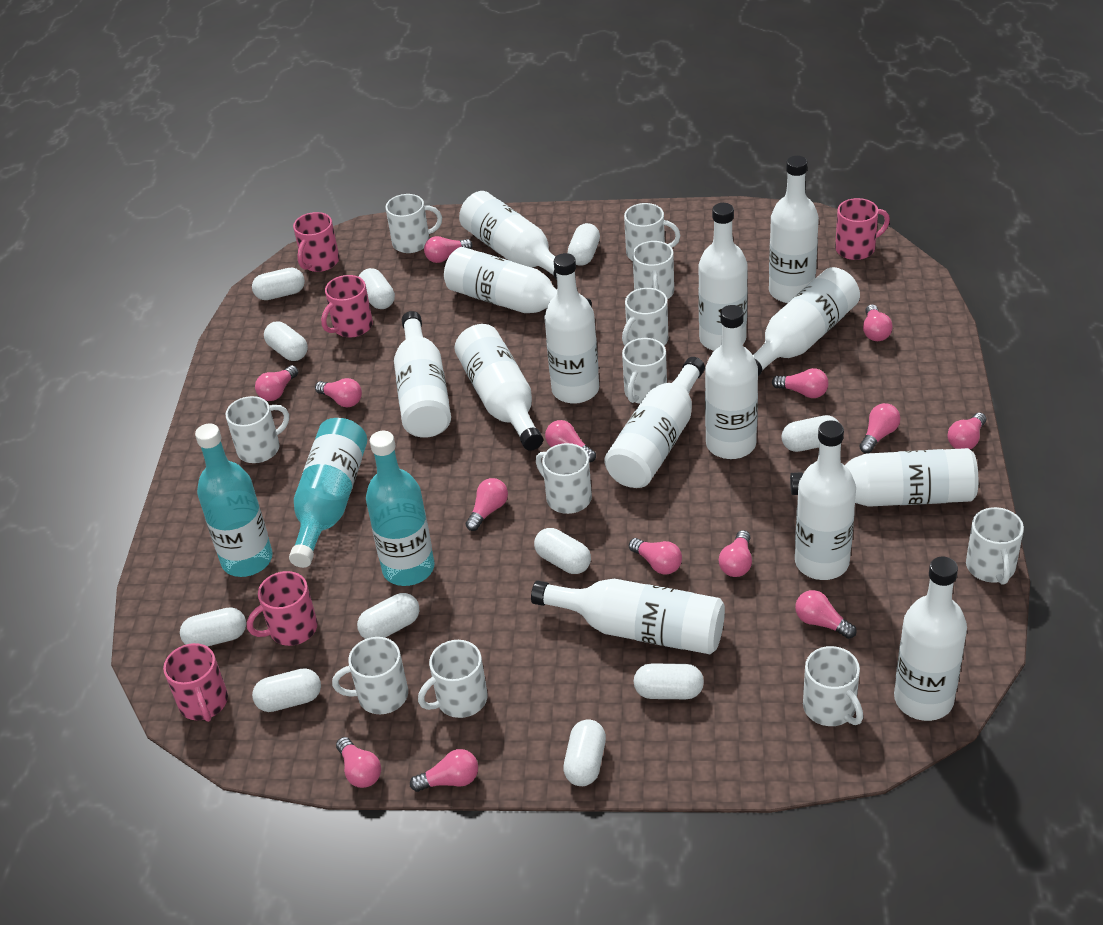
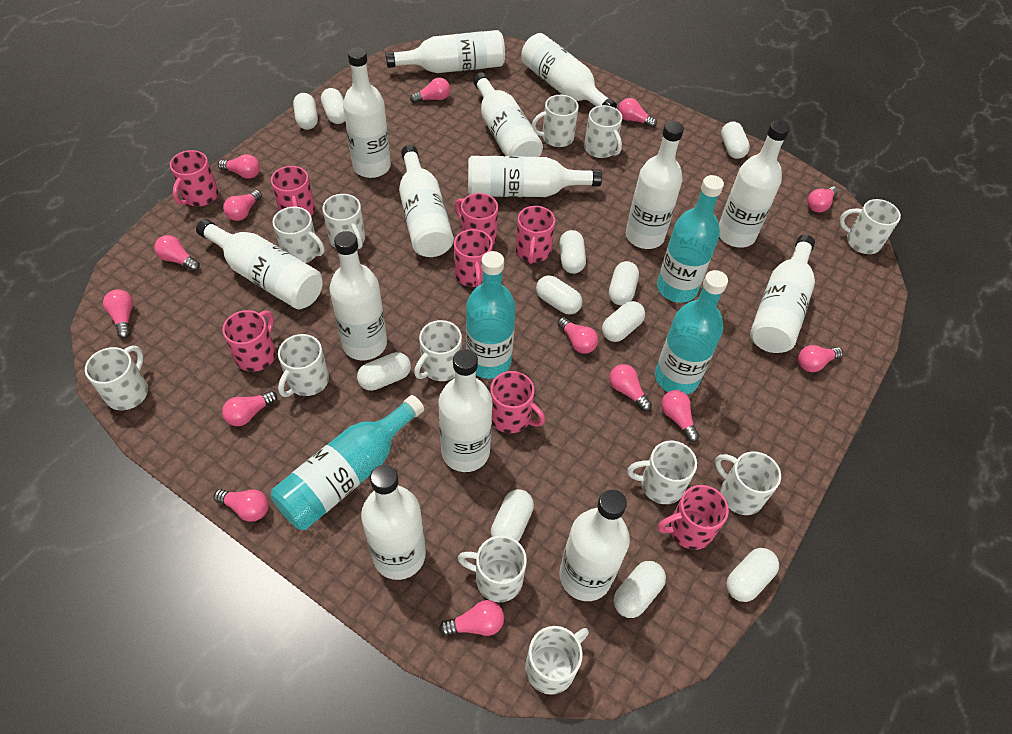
pink mug: [163,643,228,722] [247,571,318,646] [293,212,339,272] [321,275,373,337] [835,198,890,260] = 5 -> [170,150,219,206] [222,310,276,372] [271,166,315,216] [454,229,493,287] [455,193,498,244] [490,371,545,433] [516,206,555,264] [658,485,729,550] = 8
turquoise bottle: [195,424,273,577] [289,418,367,568] [366,431,435,586] = 3 -> [271,395,424,530] [466,251,516,379] [655,270,728,395] [657,175,724,303] = 4
white mug: [225,396,289,463] [332,637,408,714] [386,194,442,253] [418,640,487,718] [536,443,592,514] [622,288,668,346] [622,338,667,404] [624,203,680,261] [632,241,674,299] [803,646,863,726] [966,507,1024,585] = 11 -> [85,346,148,410] [272,207,325,263] [278,334,329,397] [322,194,365,249] [414,320,462,381] [458,535,527,602] [525,626,589,695] [532,95,579,147] [584,105,622,158] [627,441,697,504] [715,451,781,515] [839,199,901,254] = 12

